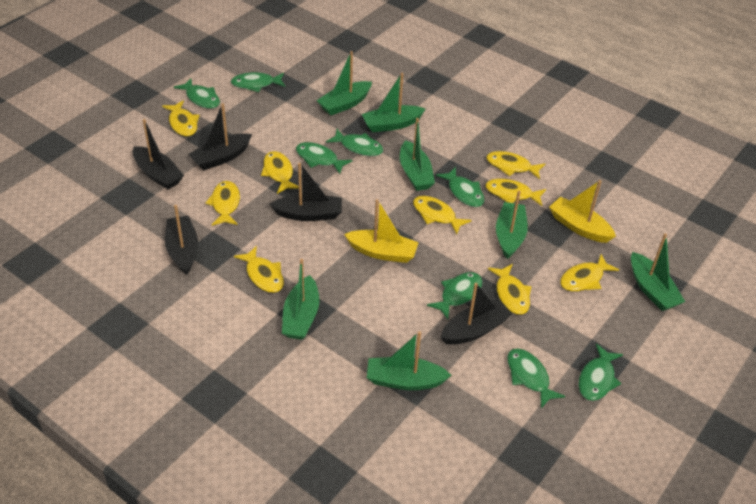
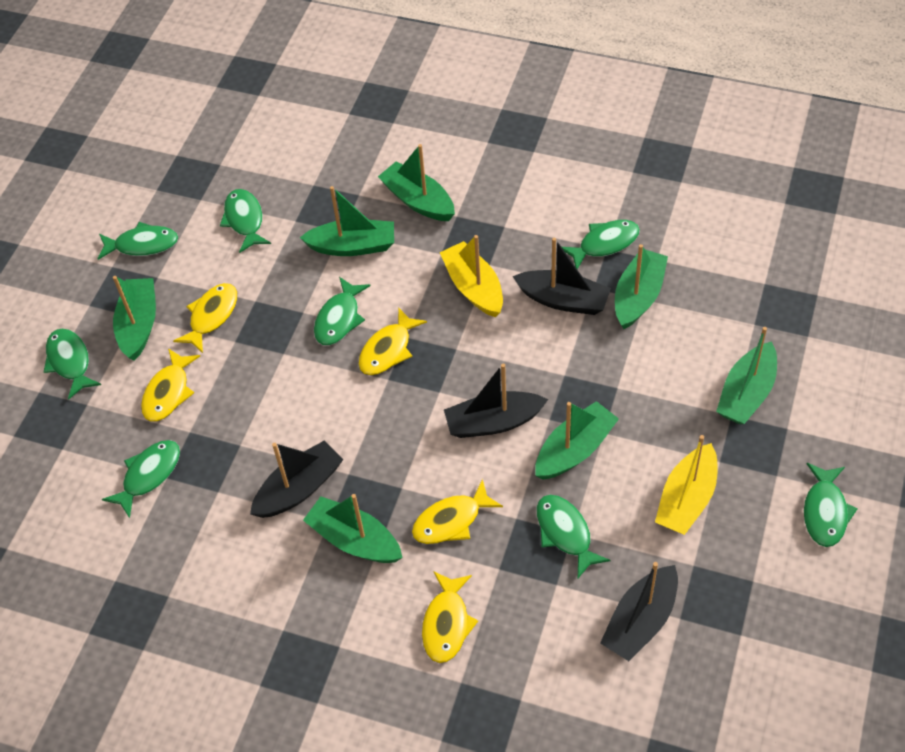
black boat: [132,119,184,190] [165,205,198,275] [188,104,252,170] [270,163,342,221] [440,283,512,345] = 5 -> [250,441,344,518] [444,363,548,438] [512,238,611,315] [600,562,678,661] = 4
yellow fish: [162,100,200,137] [205,181,240,226] [234,246,284,293] [261,151,299,194] [413,196,471,234] [485,179,546,206] [486,151,545,179] [488,264,532,315] [560,254,619,292] = 9 -> [141,348,200,422] [173,283,237,353] [359,307,427,375] [412,479,503,544] [422,571,478,663] = 5

